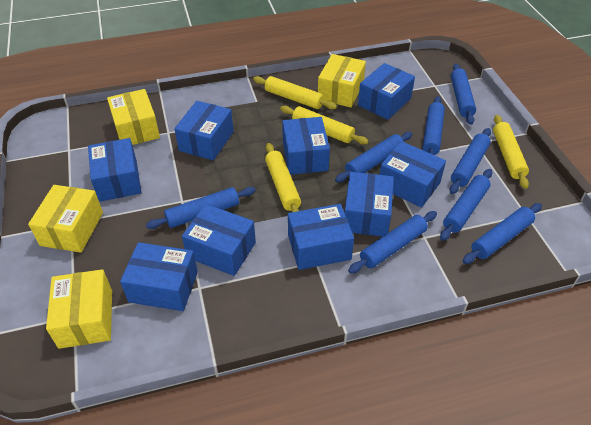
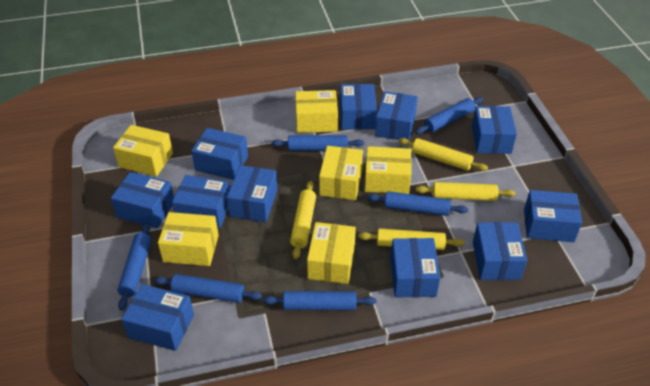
blue box: [88,138,141,202] [120,242,198,311] [174,101,234,161] [182,204,256,276] [282,117,330,175] [288,204,354,270] [345,172,394,237] [358,63,415,120] [379,141,446,208] = 9 -> [111,172,174,228] [121,284,194,351] [172,175,230,229] [191,128,248,180] [227,165,277,222] [340,84,377,130] [375,91,418,140] [391,238,440,297] [472,106,517,154] [473,222,527,280] [524,190,582,242] = 11
blue rolling pin: [146,187,256,229] [335,132,412,182] [348,211,437,273] [423,96,445,155] [440,169,492,241] [449,128,491,194] [451,63,476,125] [463,203,542,264] = 8 -> [117,222,151,311] [154,274,262,303] [263,291,377,310] [272,135,364,151] [367,191,468,216] [415,97,483,134] = 6
yellow box: [28,185,103,253] [46,269,112,349] [107,89,160,145] [318,54,366,107] = 4 -> [113,125,173,177] [158,212,219,266] [295,90,338,133] [307,222,356,284] [319,146,363,200] [365,146,412,194] = 6

